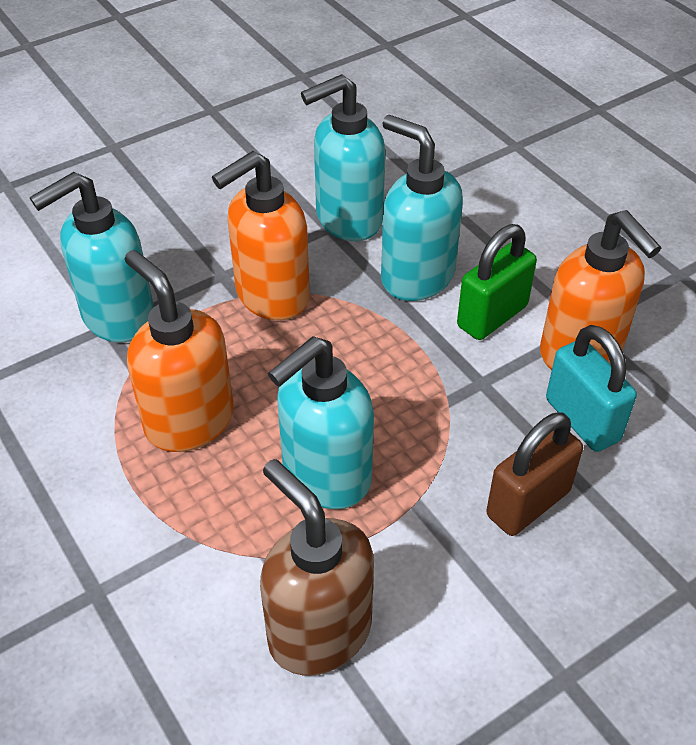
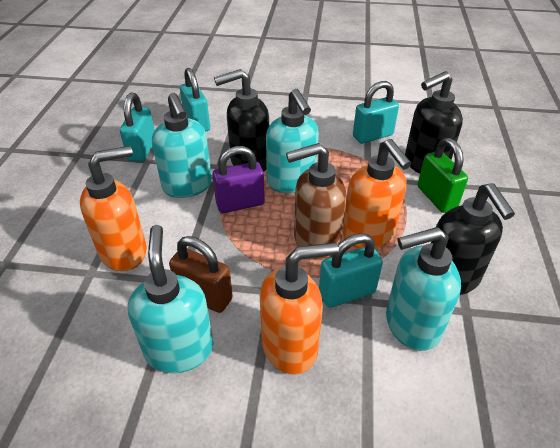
black soap dispenser: none = 0 -> [214,69,269,172] [405,71,463,173] [431,183,515,295] = 3
purple padlock: none = 0 -> [212,146,265,213] = 1
turquoise padlock: [546,325,637,452] = 1 -> [120,93,155,162] [180,68,210,132] [319,233,383,308] [353,81,399,144] = 4

